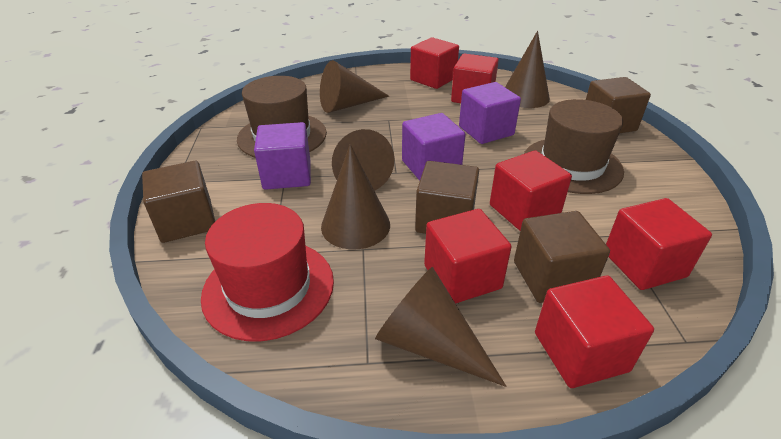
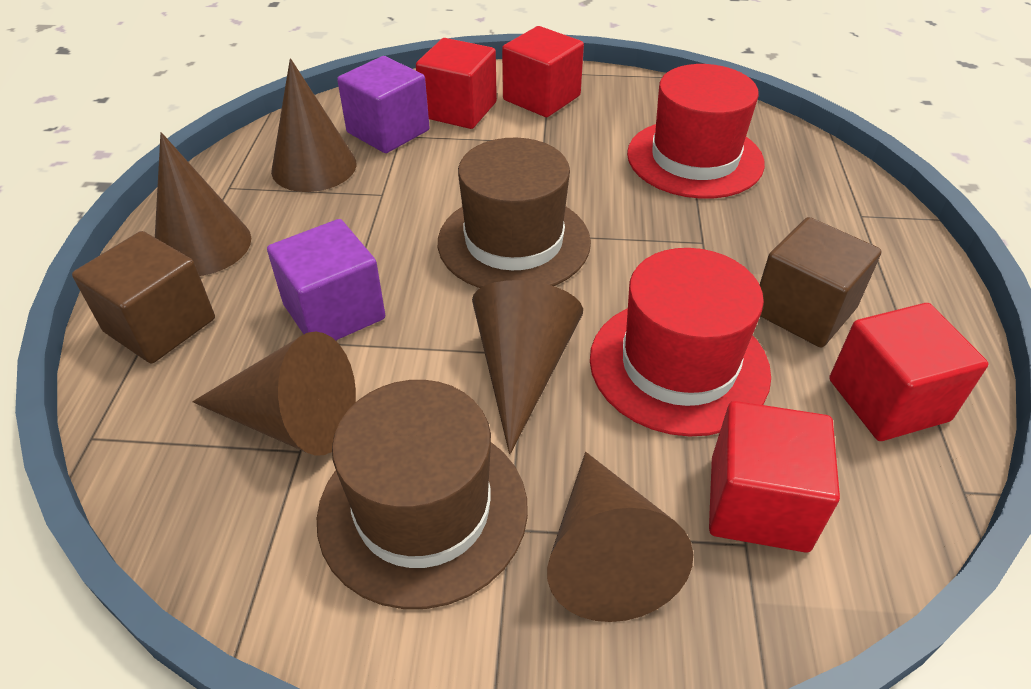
brown cube: [142,161,215,243] [415,161,479,234] [514,211,610,303] [586,77,651,133] = 4 -> [72,231,215,363] [760,217,881,348] = 2
purple cube: [254,122,311,190] [402,113,466,181] [459,82,521,144] = 3 -> [267,219,385,341] [337,56,429,153] = 2
red cube: [410,37,459,89] [424,209,512,304] [451,54,499,103] [490,150,572,231] [535,275,654,388] [606,198,712,290] = 6 -> [416,38,497,129] [502,26,584,117] [709,401,840,553] [829,303,988,441] = 4
red hat: [201,203,334,341] = 1 -> [590,248,771,437] [627,64,765,199] = 2

